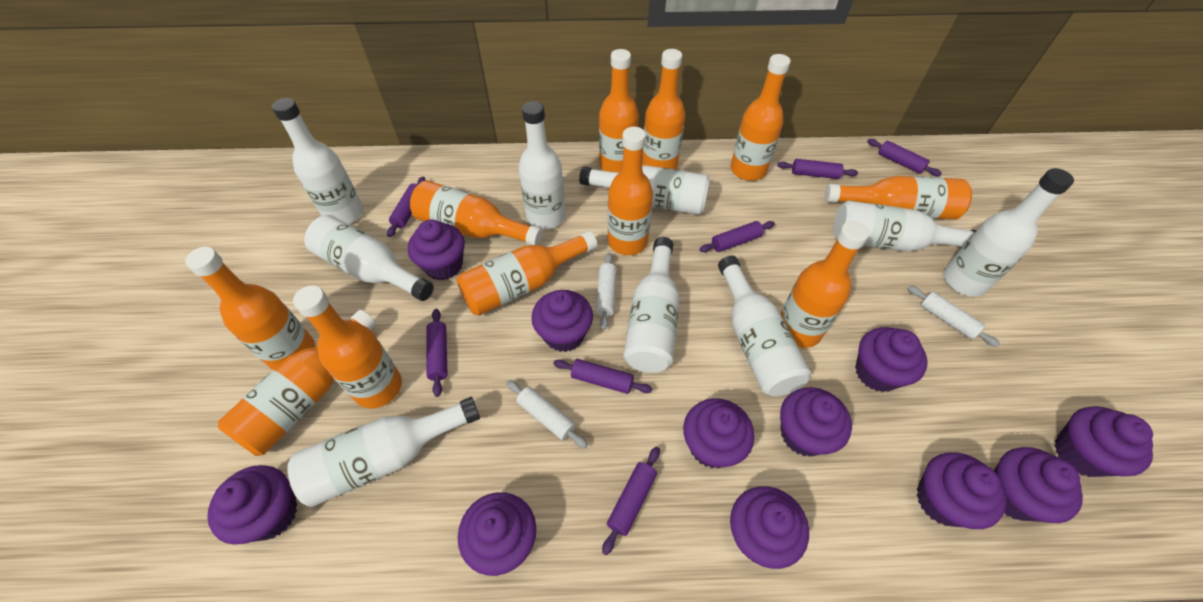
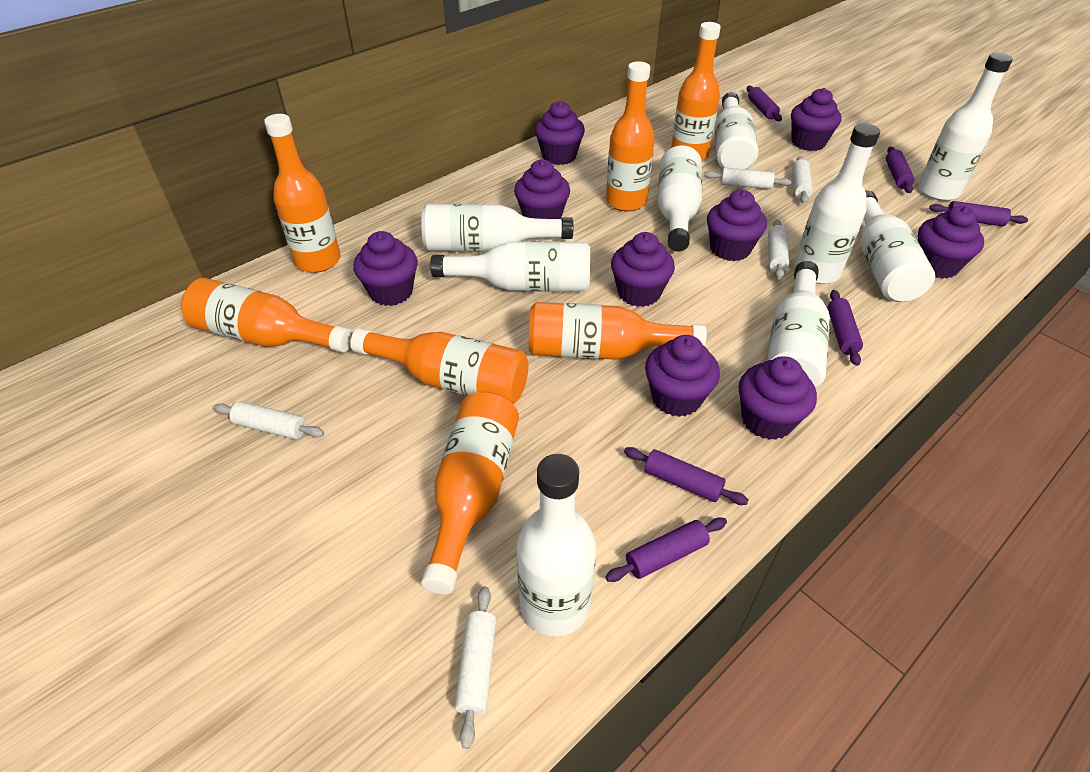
orange bottle: [185,247,315,370] [218,310,376,456] [293,285,402,409] [410,180,543,245] [457,231,597,316] [599,49,639,172] [607,127,653,255] [642,49,685,170] [730,54,791,181] [780,221,869,348] [825,176,972,220] = 11 -> [181,278,352,352] [264,114,340,273] [350,328,529,404] [421,392,519,594] [529,302,707,360] [606,61,655,212] [671,22,721,161] = 7
purple cupcake: [207,465,298,545] [408,220,465,280] [458,492,536,576] [531,290,593,352] [683,398,754,468] [730,487,809,569] [780,387,852,457] [855,327,928,392] [917,453,1006,529] [994,447,1083,523] [1054,406,1153,477] = 11 -> [353,231,418,306] [514,159,570,219] [535,101,585,165] [611,232,675,307] [645,335,720,417] [707,190,767,261] [738,356,817,440] [791,88,842,151] [918,206,984,279] = 9
purple rolling pin: [387,177,425,237] [426,309,448,397] [553,359,653,394] [602,447,660,555] [699,221,775,252] [777,159,858,179] [867,139,942,176] = 7 -> [606,517,727,582] [624,447,748,505] [747,86,782,121] [828,290,863,366] [886,147,915,193] [929,201,1028,226] = 6
white rolling pin: [506,380,588,448] [596,253,617,330] [907,285,1000,347] = 3 -> [213,401,324,439] [455,586,496,749] [704,167,791,189] [768,220,789,280] [792,156,813,204] = 5

